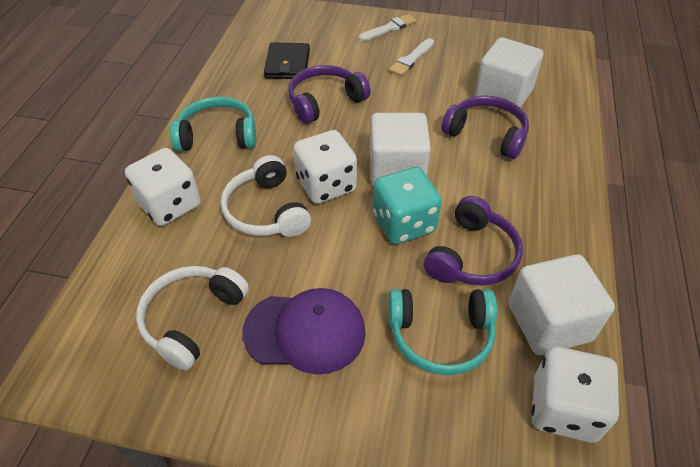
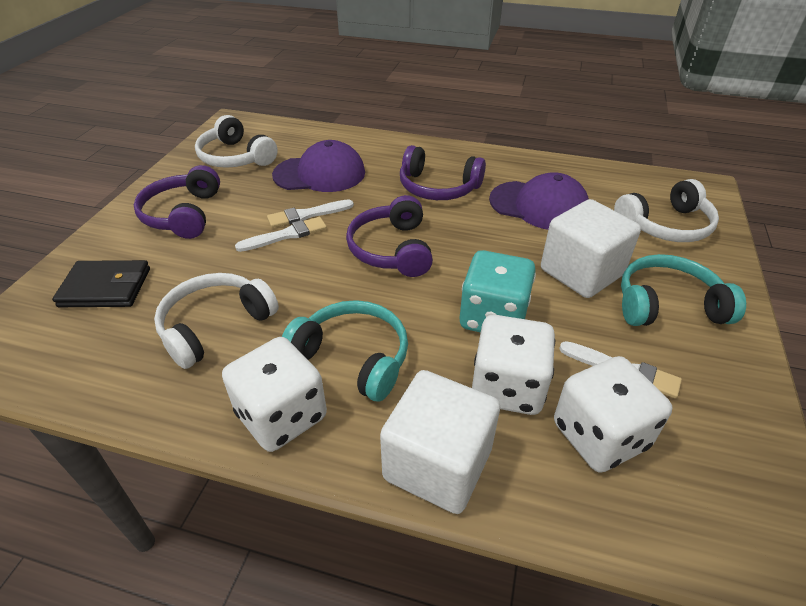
purple cap: [242,288,366,375] = 1 -> [272,140,365,192] [489,172,589,230] = 2
white brush: [359,14,417,41] [389,38,434,76] = 2 -> [235,217,327,252] [267,199,354,228] [559,341,682,399] = 3
white cube: [370,113,431,186] [474,37,543,108] [509,254,615,355] = 3 -> [380,370,500,514] [541,199,641,298] = 2
white headphones: [136,266,249,370] [221,155,311,237] = 2 -> [154,273,279,369] [195,115,278,168] [614,179,719,242] = 3

